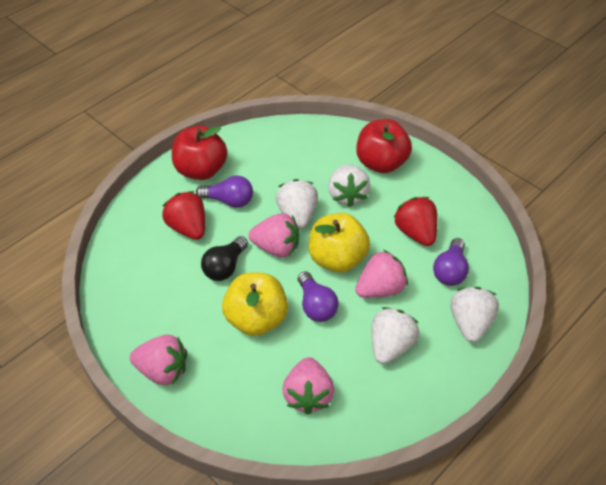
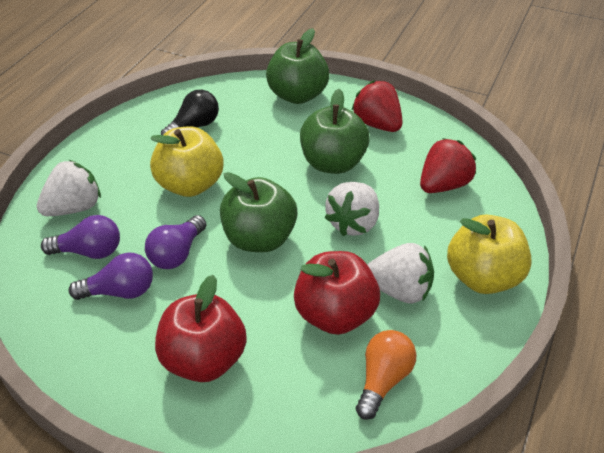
green apple: none = 0 -> [220,172,297,252] [266,28,329,104] [300,89,370,174] = 3
orange light bulb: none = 0 -> [356,330,417,420] = 1
pink strawberry: [130,334,187,385] [249,213,299,258] [282,357,334,415] [355,250,408,298] = 4 -> none = 0
white strawberry: [275,179,318,229] [328,164,370,207] [372,307,419,364] [450,287,499,343] = 4 -> [37,160,101,216] [325,182,379,236] [367,243,434,303] = 3

